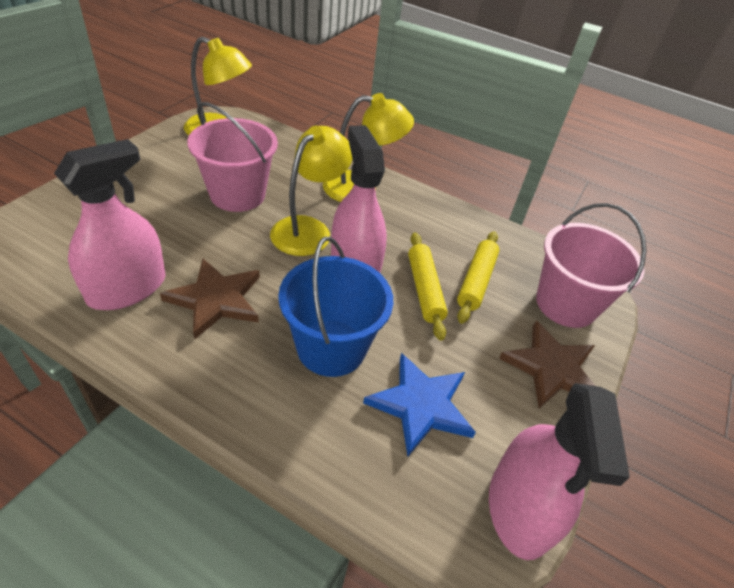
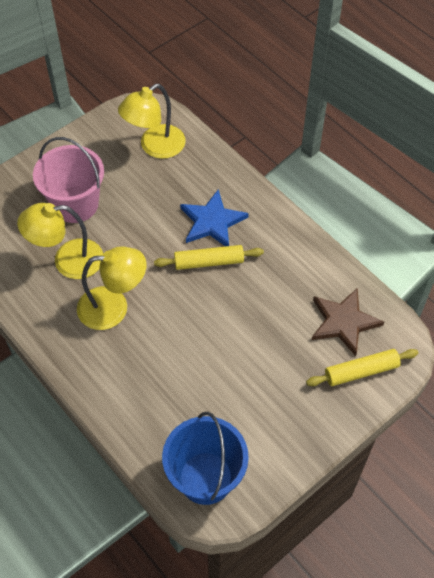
brown star: [160,259,260,339] [499,321,596,408] = 2 -> [312,288,384,356] = 1
pink bucket: [188,102,278,212] [536,203,647,328] = 2 -> [33,137,104,223] = 1
pink spray bottle: [54,139,165,310] [331,125,387,273] [489,383,630,560] = 3 -> none = 0

